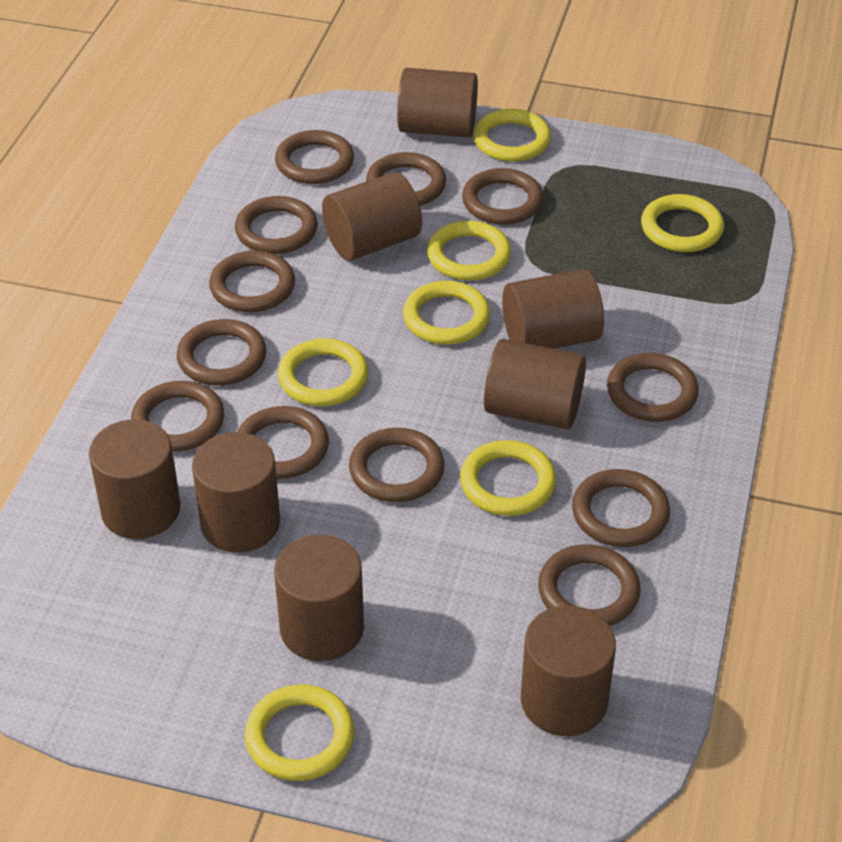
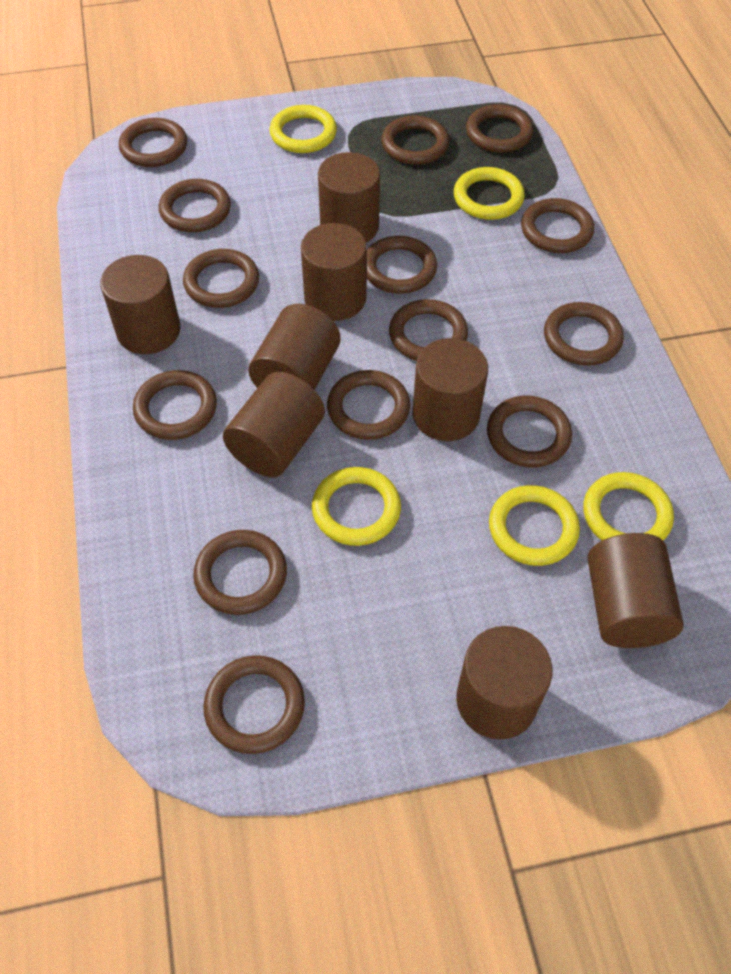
brown ring: [131,381,224,452] [177,319,267,386] [209,251,295,312] [235,196,318,254] [237,406,329,479] [275,130,354,184] [349,428,445,502] [366,152,446,206] [462,168,543,225] [538,544,641,626] [572,469,670,547] [607,353,699,422] = 12 -> [119,118,187,167] [133,370,217,440] [159,179,231,232] [183,249,259,308] [193,530,287,615] [203,655,305,754] [327,370,410,440] [367,236,437,294] [381,116,449,165] [389,299,468,360] [466,104,533,153] [487,396,572,467] [521,198,594,253] [544,302,624,366] = 14
yellow ring: [245,685,355,781] [278,338,369,406] [403,281,490,345] [427,221,511,281] [460,440,556,516] [473,109,551,162] [641,194,724,252] = 7 -> [269,105,337,153] [312,467,401,546] [454,167,525,220] [489,485,580,566] [583,472,674,541] = 5

